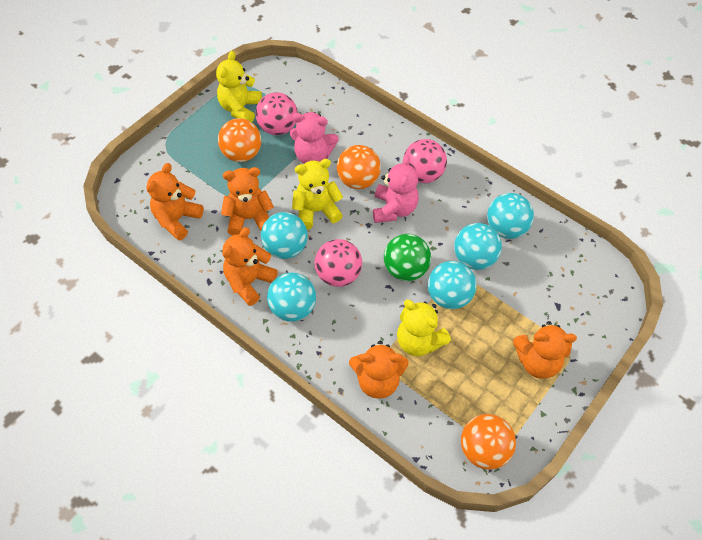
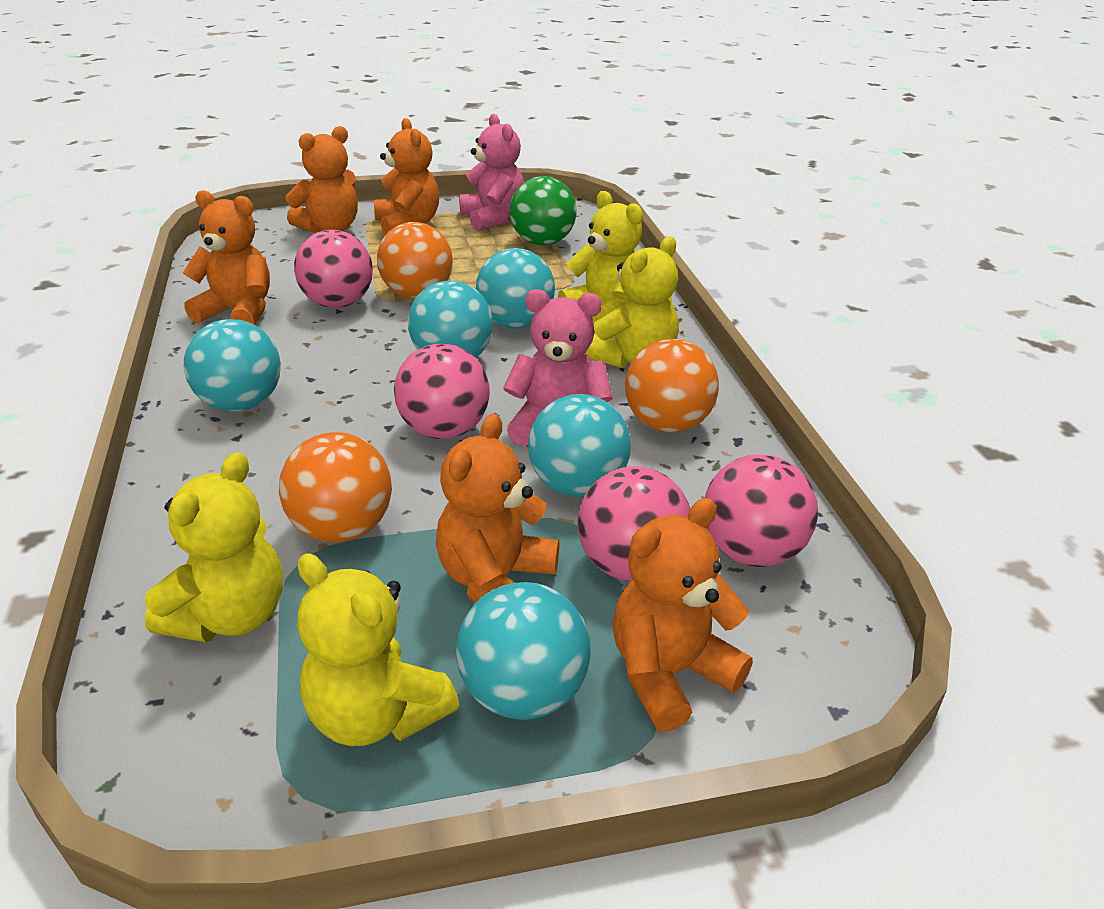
pink ball: [255,92,298,135] [315,239,362,287] [403,139,447,183] = 3 -> [294,230,373,308] [394,344,490,439] [577,466,690,581] [705,455,818,567] = 4
yellow teddy bear: [216,51,262,122] [292,159,343,230] [397,300,451,356] = 3 -> [145,452,283,642] [297,553,459,746] [558,191,643,324] [585,236,679,369] = 4

